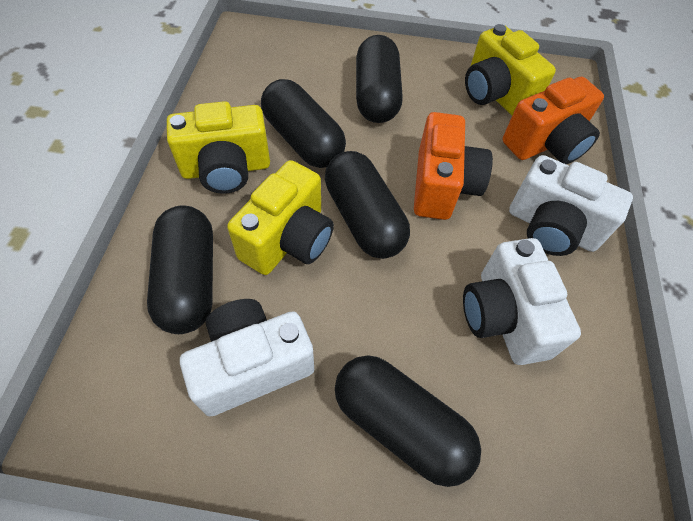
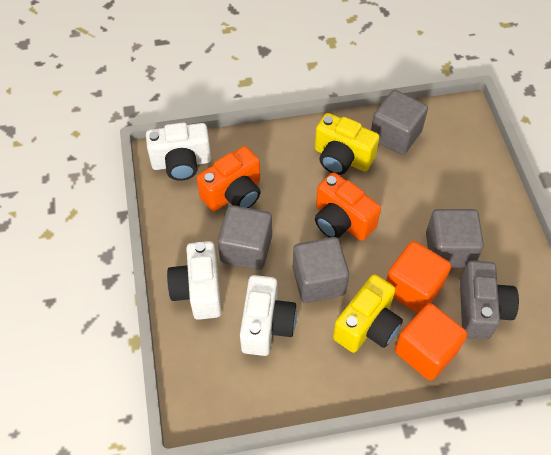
black capsule: [147,205,213,334] [261,79,346,168] [325,151,410,259] [335,355,481,487] [356,35,403,123] = 5 -> none = 0
grey camera: none = 0 -> [460,260,519,340] = 1
grey cube: none = 0 -> [218,205,272,270] [293,237,349,303] [371,90,428,155] [426,209,484,268] = 4
orange cube: none = 0 -> [386,241,451,314] [395,303,467,381] = 2
yellow camera: [167,101,270,194] [227,160,334,275] [465,24,556,115] = 3 -> [315,113,379,175] [333,274,403,353] = 2

